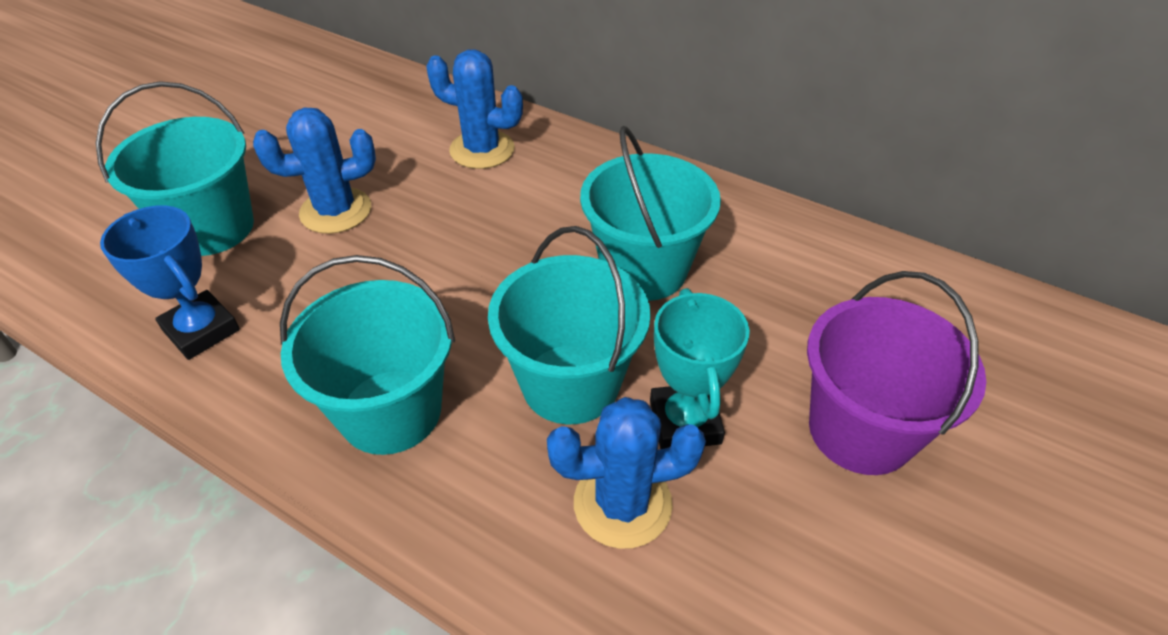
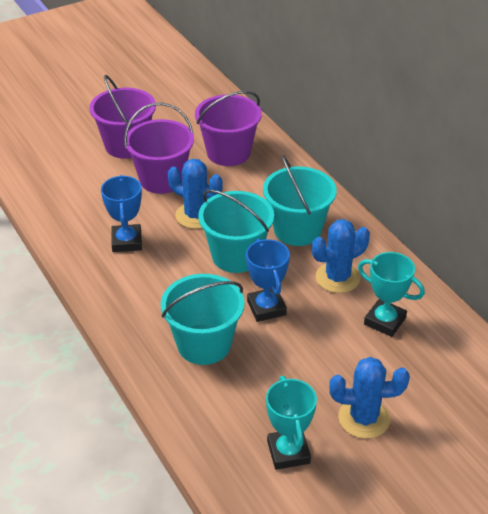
blue trophy: [100,205,240,360] = 1 -> [101,175,142,252] [246,239,290,322] = 2
purple bucket: [807,271,986,475] = 1 -> [89,75,156,159] [124,103,194,194] [195,91,262,166] = 3
turquoise bucket: [96,81,254,256] [280,255,455,455] [488,226,651,424] [580,126,721,301] = 4 -> [161,274,244,365] [198,190,274,273] [263,155,336,246] = 3
turquoise trophy: [650,288,750,449] = 1 -> [266,376,317,470] [358,252,425,337] = 2

